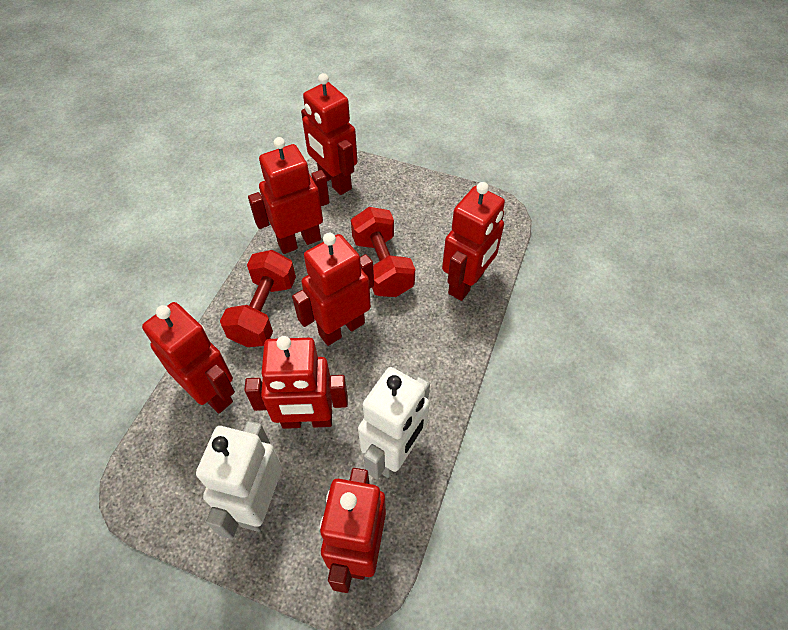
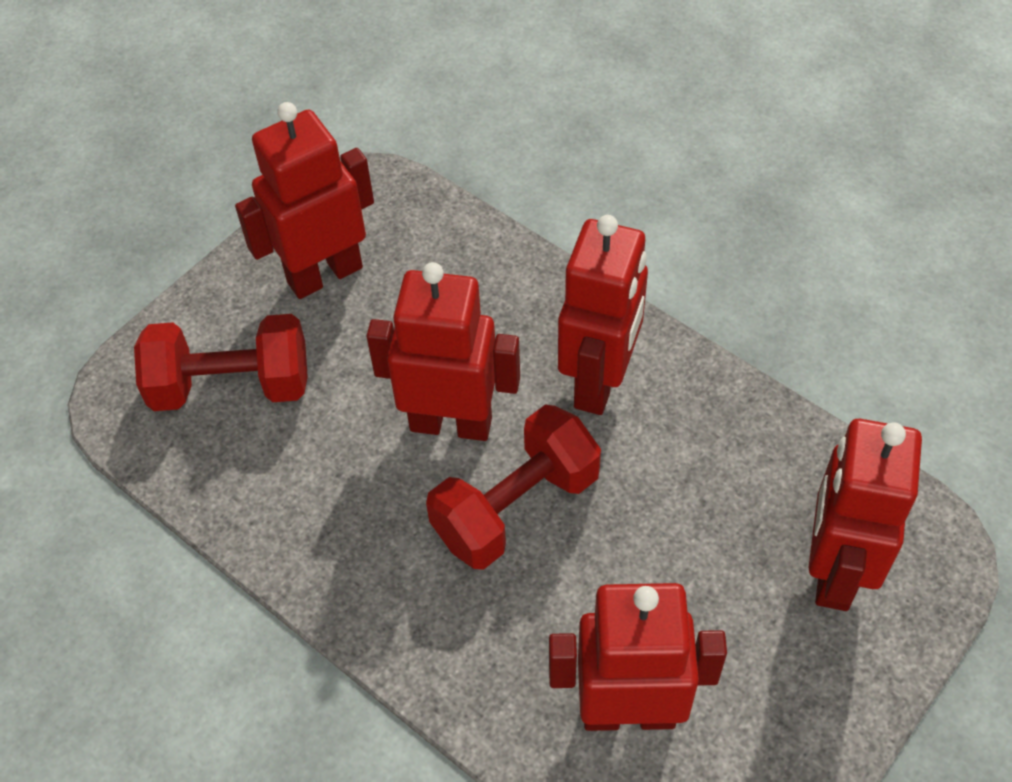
red robot: [142,302,235,413] [244,336,348,429] [248,137,330,254] [292,232,374,346] [301,73,357,195] [320,468,386,593] [442,182,505,301] = 7 -> [235,102,374,299] [366,262,520,441] [549,583,727,731] [558,215,648,415] [808,419,922,611] = 5
white robot: [196,421,282,539] [358,367,430,479] = 2 -> none = 0

